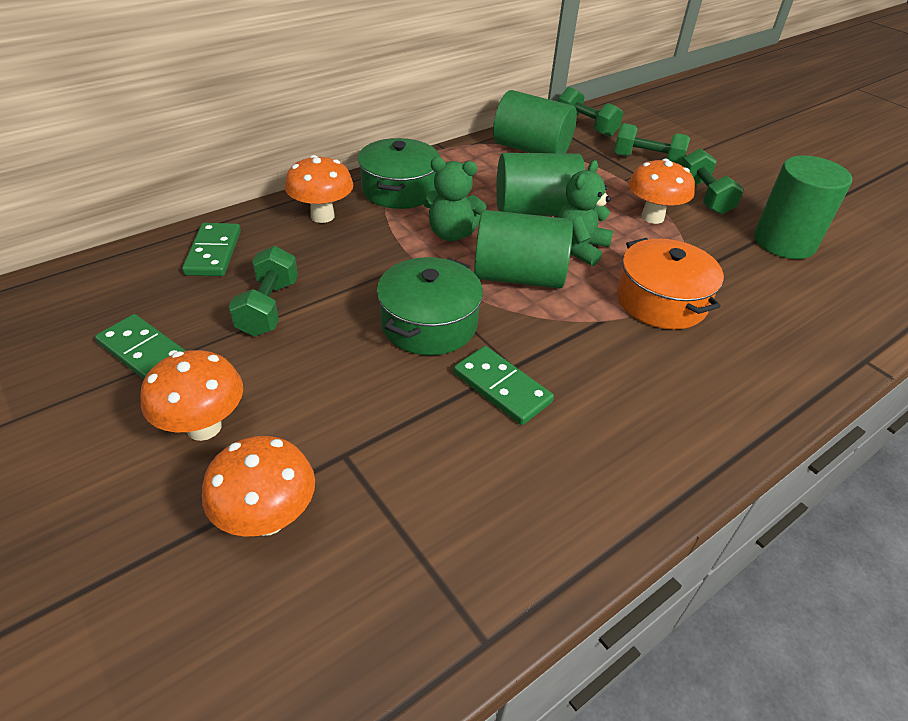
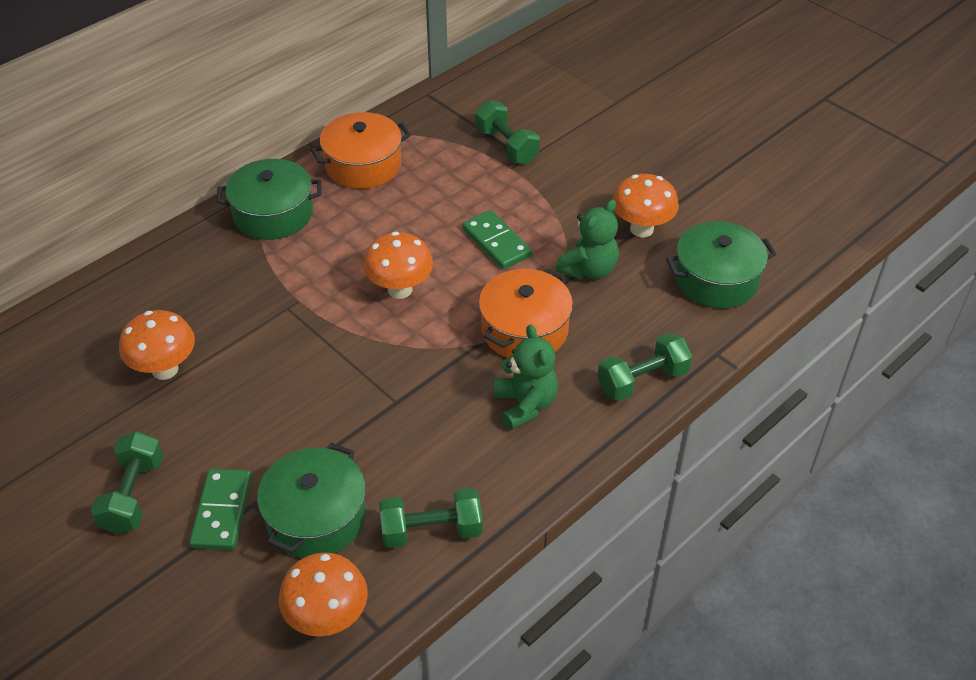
green cylinder: [474,210,573,289] [493,90,577,153] [496,153,585,216] [754,155,852,259] = 4 -> none = 0
green domino: [95,314,186,379] [182,223,241,276] [454,346,554,425] = 3 -> [189,469,252,550] [462,210,532,269] = 2
green pot: [358,138,440,209] [377,257,483,355] = 2 -> [217,159,322,240] [257,443,366,558] [666,221,776,308] = 3
orange pot: [617,238,724,330] = 1 -> [311,112,411,189] [479,268,573,358] = 2

